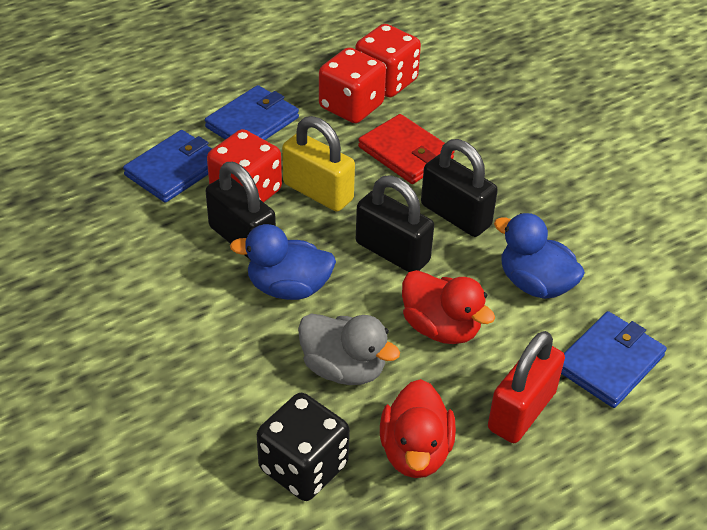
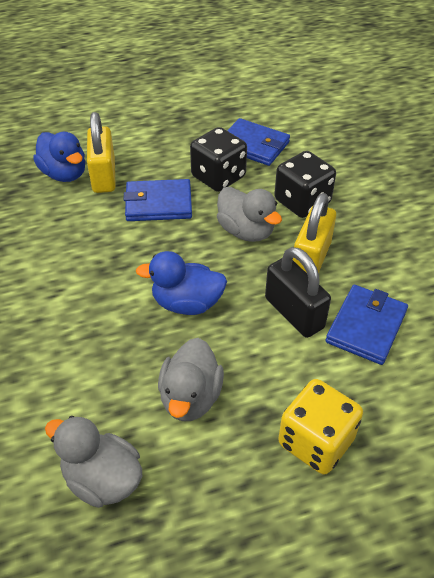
black dice: [257,393,350,501] = 1 -> [190,127,247,192] [274,151,336,218] = 2
black padlock: [206,162,276,260] [356,175,434,272] [421,139,498,237] = 3 -> [265,247,331,338] = 1
grey duck: [298,313,400,385] = 1 -> [45,416,142,508] [158,338,224,421] [217,187,282,242] = 3
red dice: [207,129,282,202] [319,47,386,123] [355,24,421,97] = 3 -> none = 0
red duck: [380,379,456,478] [402,270,495,344] = 2 -> none = 0
red padlock: [488,331,565,443] = 1 -> none = 0
red wallet: [358,114,455,184] = 1 -> none = 0
yellow dice: none = 0 -> [278,379,363,475] = 1
yellow padlock: [282,116,355,212] = 1 -> [87,112,116,193] [293,193,336,273] = 2

